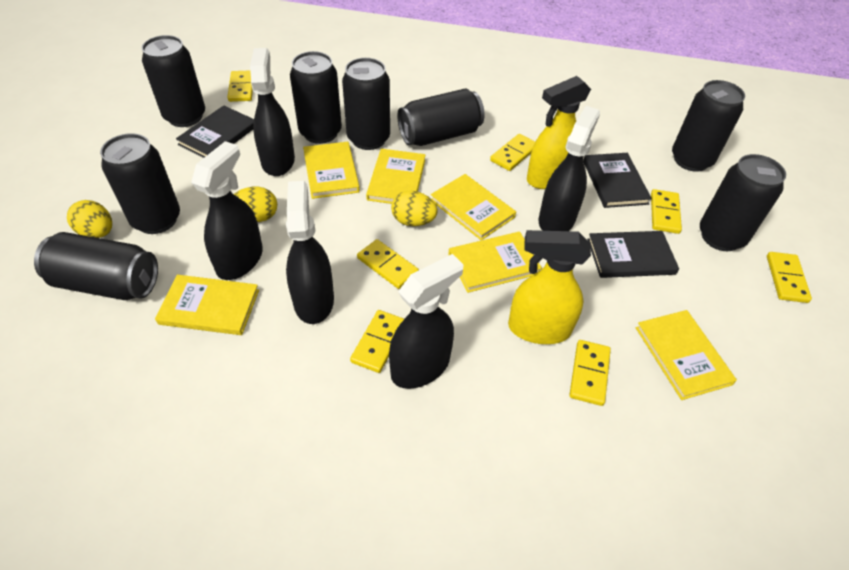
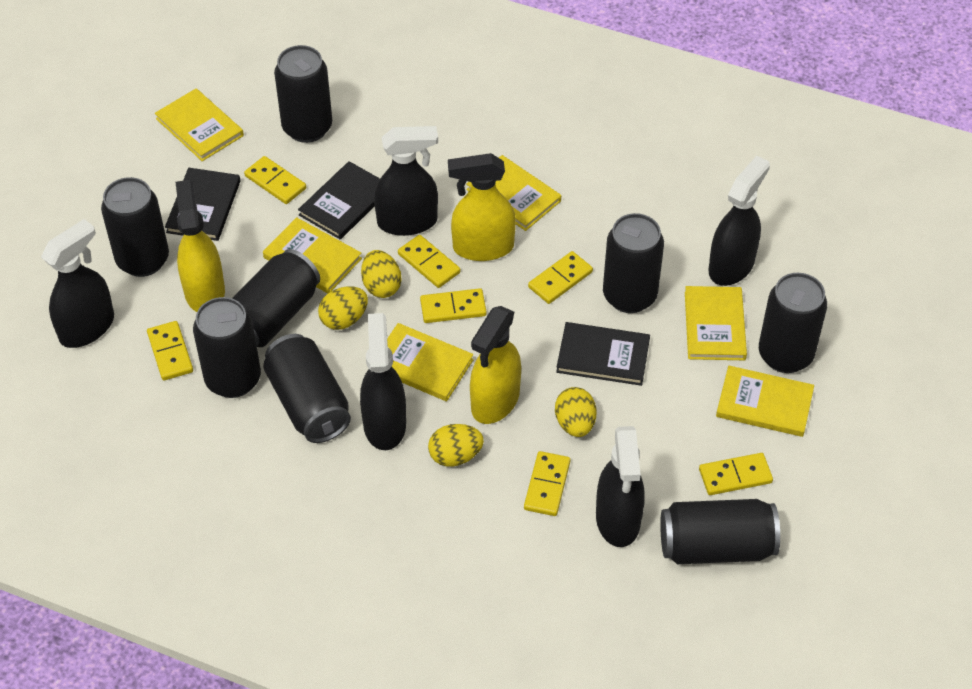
yellow egg: [67,200,112,238] [234,187,277,222] [391,191,438,226] = 3 -> [318,286,368,330] [361,250,401,298] [428,424,484,467] [555,387,596,437] = 4
yellow spray bottle: [508,230,591,344] [527,76,591,189] = 2 -> [176,180,225,312] [448,153,516,261] [470,306,521,424] = 3

